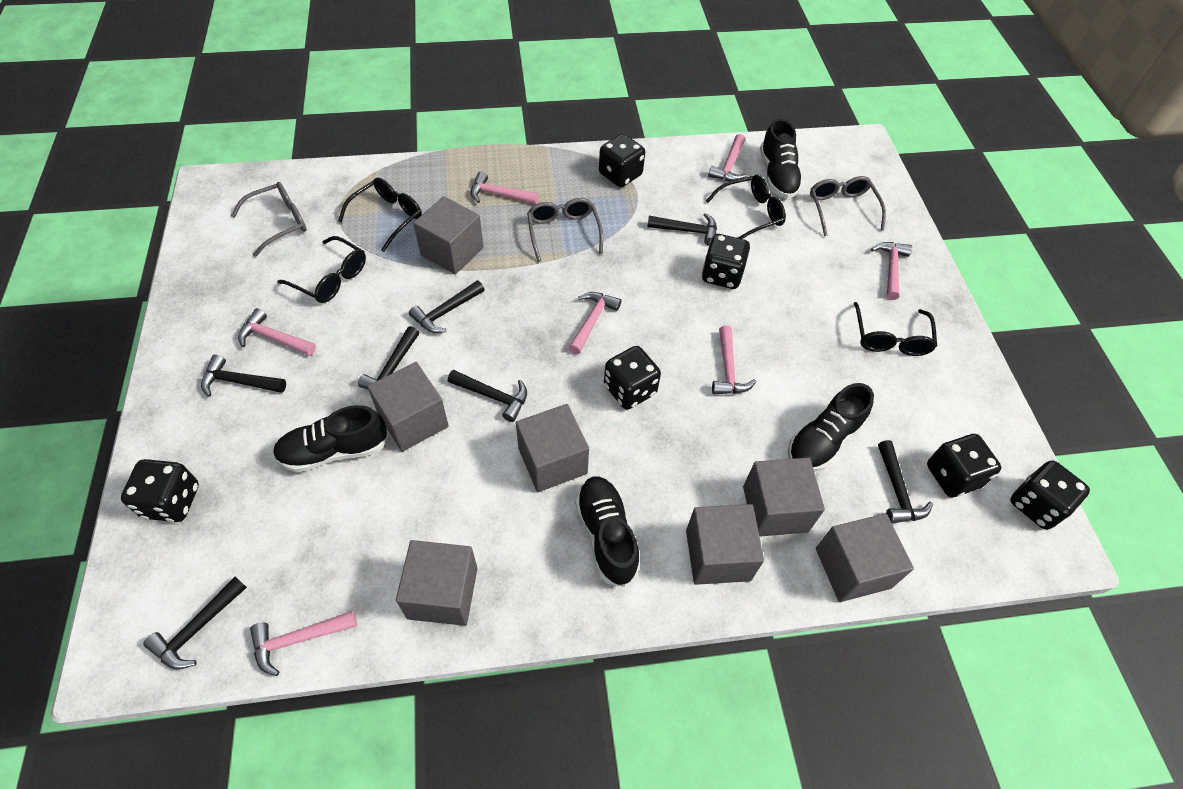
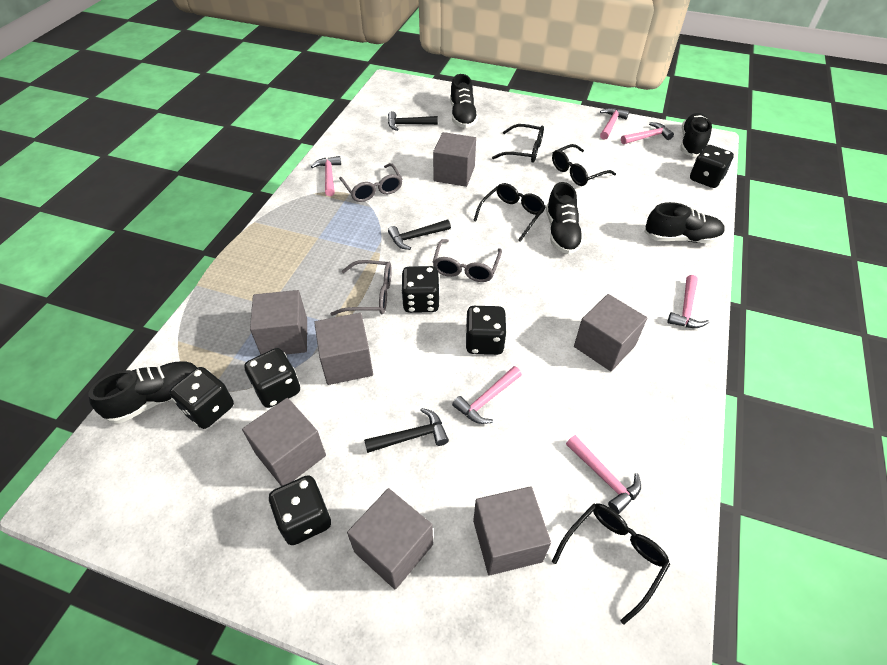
black hammer: [143,577,247,669] [201,355,286,397] [358,326,419,389] [409,280,485,333] [448,370,527,422] [647,213,717,246] [878,440,933,524] = 7 -> [364,408,449,453] [388,111,438,131] [388,220,451,250] = 3
black shoe: [273,405,388,472] [575,476,640,587] [760,119,803,199] [788,383,874,472] = 4 -> [89,362,197,424] [450,74,478,128] [546,182,584,254] [644,202,725,244] [680,113,712,157] = 5
pink hammer: [238,308,316,356] [250,611,357,676] [471,172,539,204] [568,292,621,354] [708,134,747,181] [712,325,756,394] [871,242,912,300] = 7 -> [311,156,341,196] [452,366,522,424] [566,435,641,514] [600,108,629,140] [621,122,674,144] [668,275,709,328] = 6

